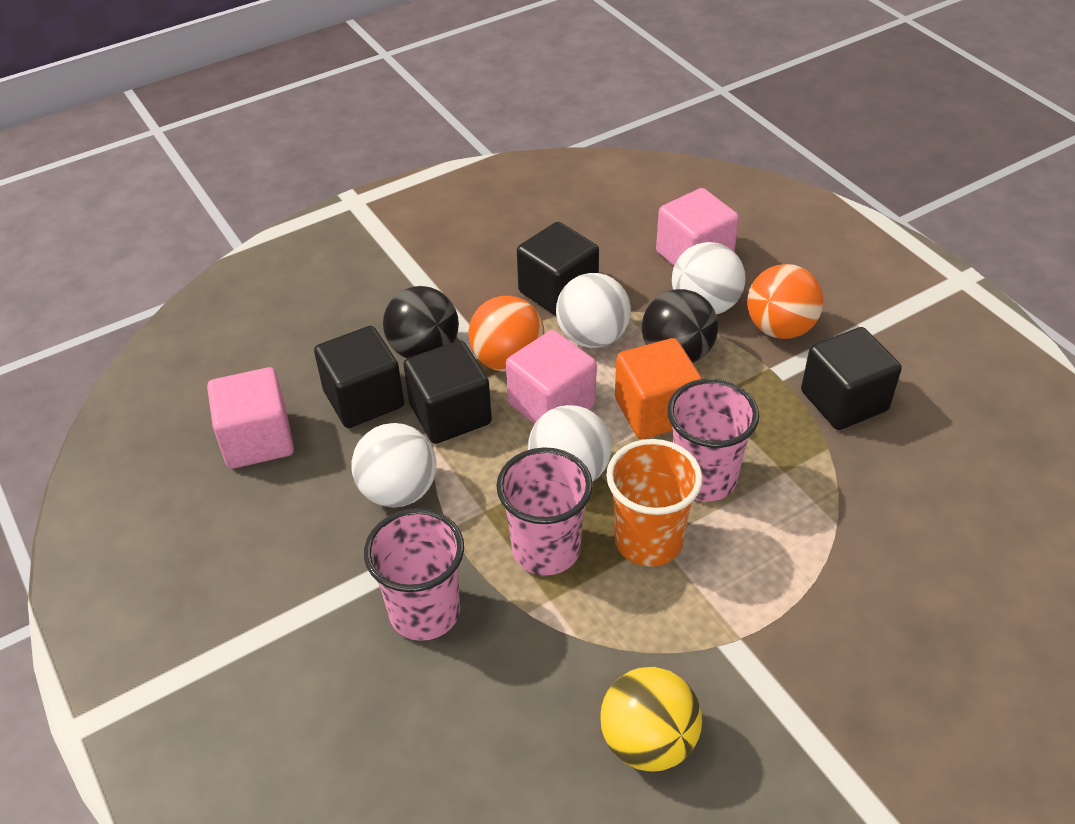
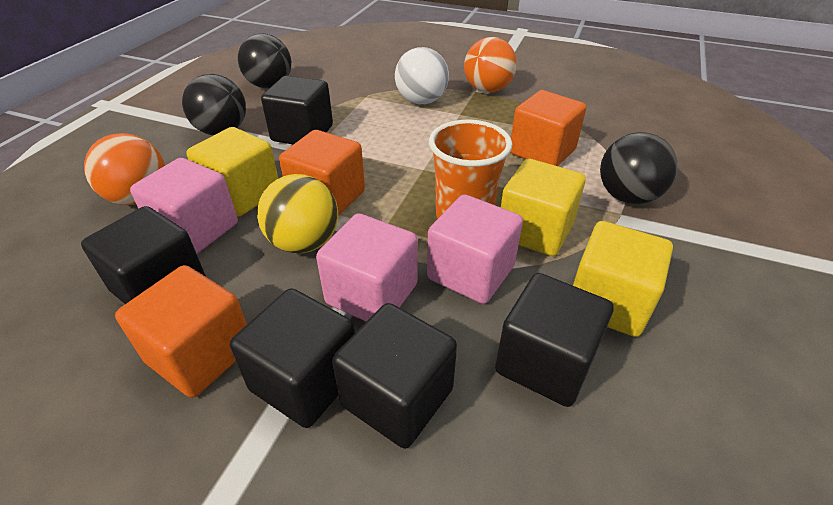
black ball: [383,286,459,358] [642,289,718,363] = 2 -> [182,74,246,135] [238,33,291,88] [600,132,677,204] = 3
black cube: [314,326,404,428] [403,340,492,444] [517,222,599,316] [801,327,902,430] = 4 -> [81,206,206,304] [230,288,355,428] [261,76,333,144] [332,303,457,449] [495,273,614,407] = 5
orange cube: [615,338,702,439] = 1 -> [115,265,247,398] [279,130,365,216] [510,90,586,166] = 3
pink cup: [364,508,464,641] [497,447,593,575] [667,379,759,501] = 3 -> none = 0
white ball: [351,423,436,508] [528,405,612,482] [556,273,631,348] [672,242,746,314] = 4 -> [395,47,449,104] = 1
yellow cube: none = 0 -> [187,127,279,217] [501,159,586,256] [573,221,673,337] = 3

